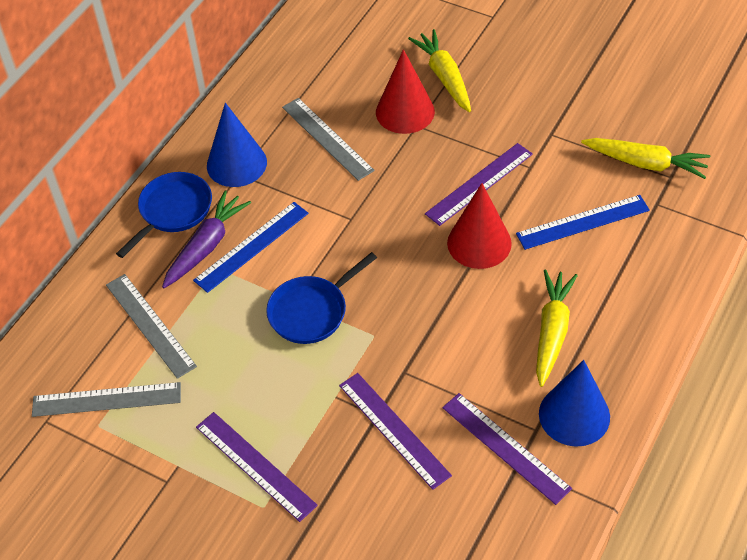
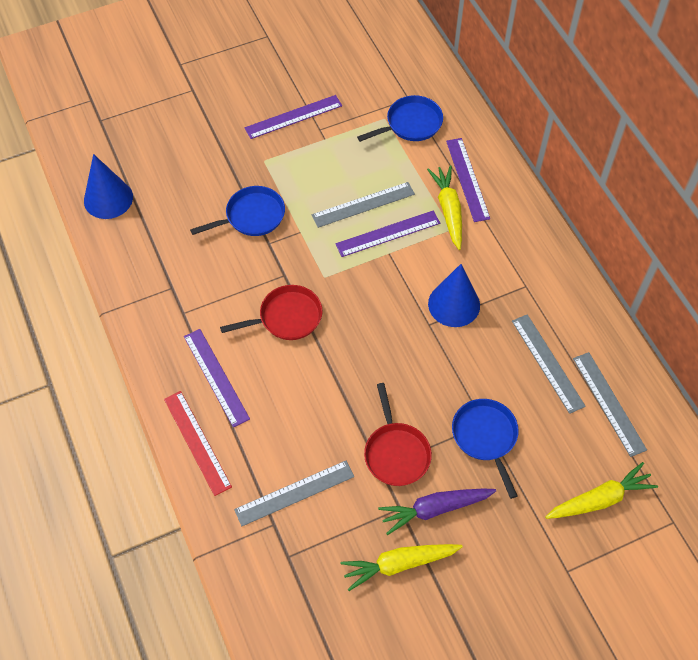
blue pan: [116,172,212,258] [266,252,377,344] = 2 -> [190,186,285,236] [357,95,443,142] [452,399,519,499] = 3
blue ruler: [193,202,309,293] [516,195,650,250] = 2 -> none = 0
grey ruler: [32,382,181,417] [106,274,197,379] [282,98,375,181] = 3 -> [234,461,354,526] [312,182,415,228] [512,314,586,414] [573,352,647,457] = 4
red cone: [376,49,435,134] [447,183,512,269] = 2 -> none = 0
red pan: none = 0 -> [220,285,323,340] [364,383,432,486] = 2
red ruler: none = 0 -> [164,391,232,496] = 1

